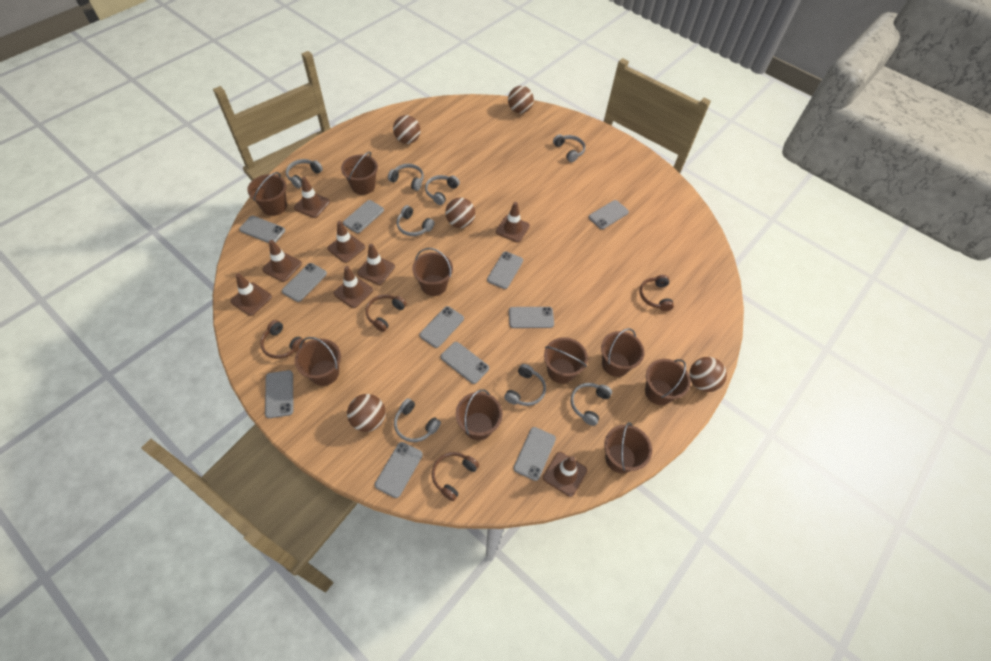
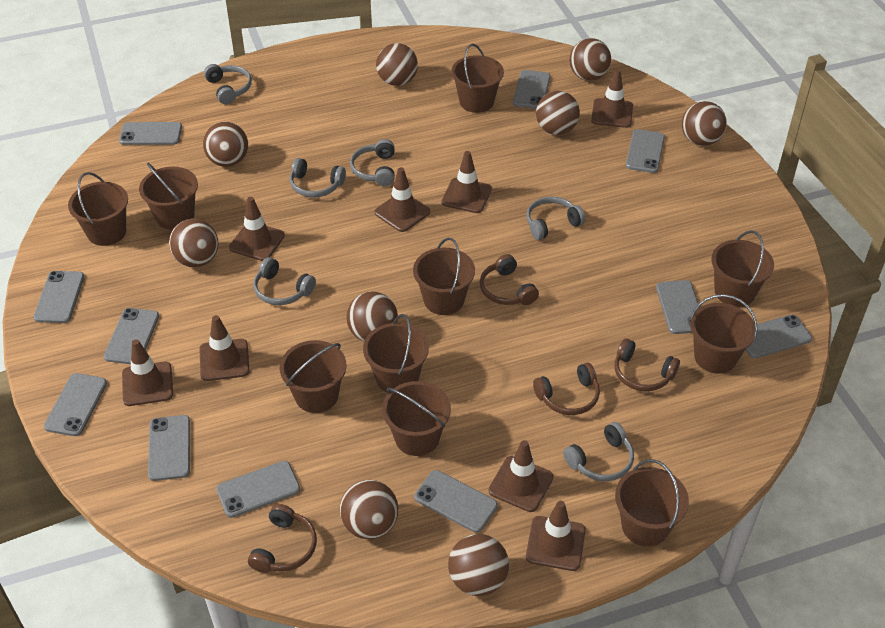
brown ball: [347,394,386,432] [393,115,420,144] [445,197,475,228] [508,86,534,113] [689,357,727,392] = 5 -> [169,219,219,267] [203,122,248,167] [340,480,398,539] [346,292,398,341] [376,43,418,86] [448,534,509,596] [536,91,580,135] [569,38,611,81] [682,101,727,146] = 9
brown bucket: [247,172,287,216] [295,337,341,386] [341,151,378,195] [412,248,453,296] [456,389,503,440] [544,337,588,384] [601,328,644,377] [604,422,652,473] [645,359,691,405] = 9 -> [68,172,128,246] [139,163,198,230] [280,340,346,413] [363,314,429,393] [382,381,451,456] [413,238,475,315] [451,44,504,113] [615,459,689,547] [690,294,758,374] [711,230,774,307] = 10
grey headphones: [286,159,323,188] [388,164,424,191] [394,398,441,442] [397,205,435,236] [425,175,460,205] [504,364,546,406] [553,134,585,162] [571,383,612,426] = 8 -> [204,64,252,104] [254,257,316,305] [290,158,346,198] [350,139,395,186] [526,197,585,240] [563,422,634,481] = 6

